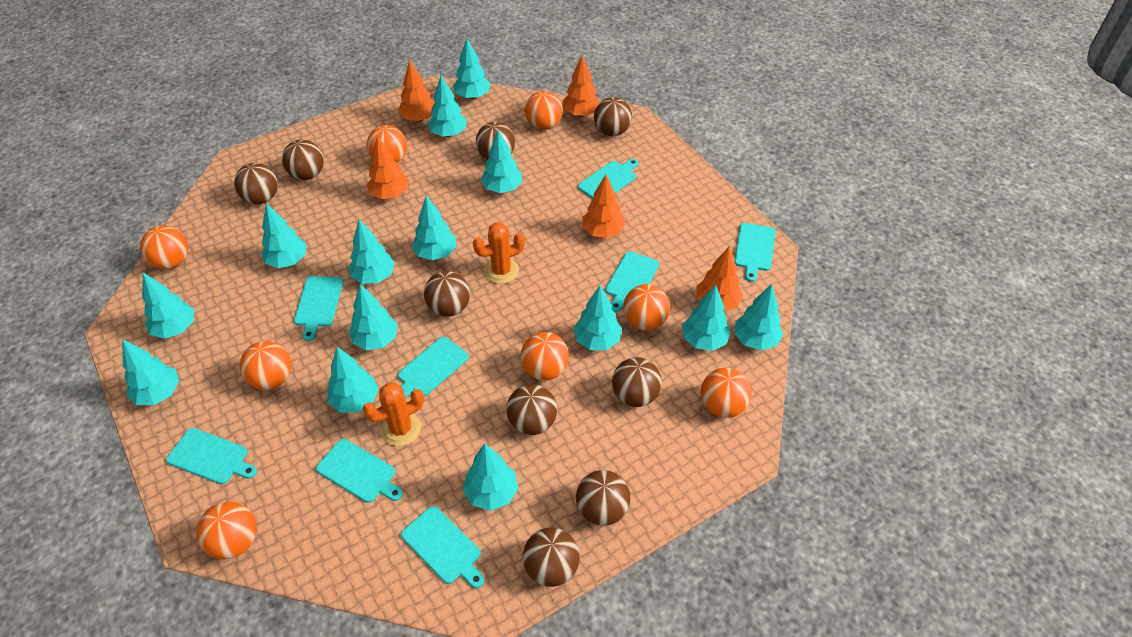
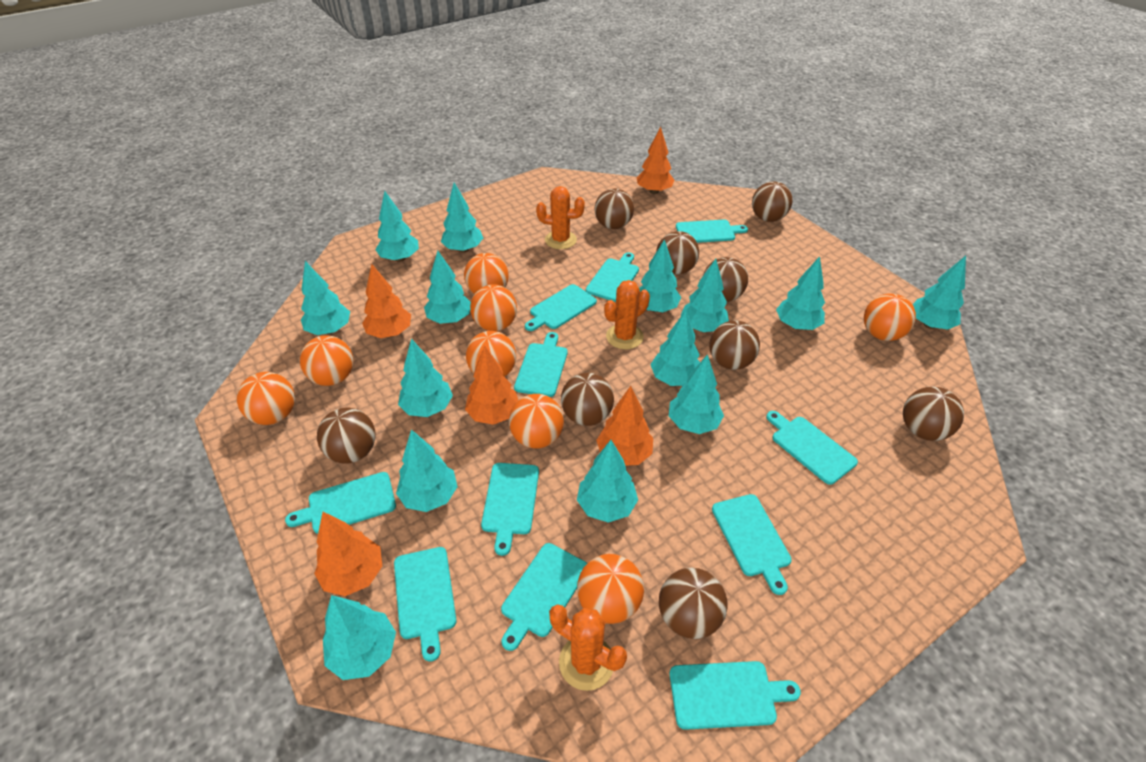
orange cactus: [363,382,424,446] [473,223,525,284] = 2 -> [536,186,585,249] [549,604,627,691] [604,280,650,349] = 3
turquoise cutting board: [166,428,257,484] [294,276,343,341] [316,439,403,503] [398,337,469,398] [401,506,484,588] [578,159,639,200] [605,251,659,312] [734,223,776,282] = 8 -> [285,472,396,534] [394,547,457,662] [481,463,539,556] [501,543,587,651] [514,332,568,397] [525,284,597,331] [586,252,639,302] [670,661,801,730] [676,220,748,243] [712,494,792,595] [766,411,858,485] = 11

